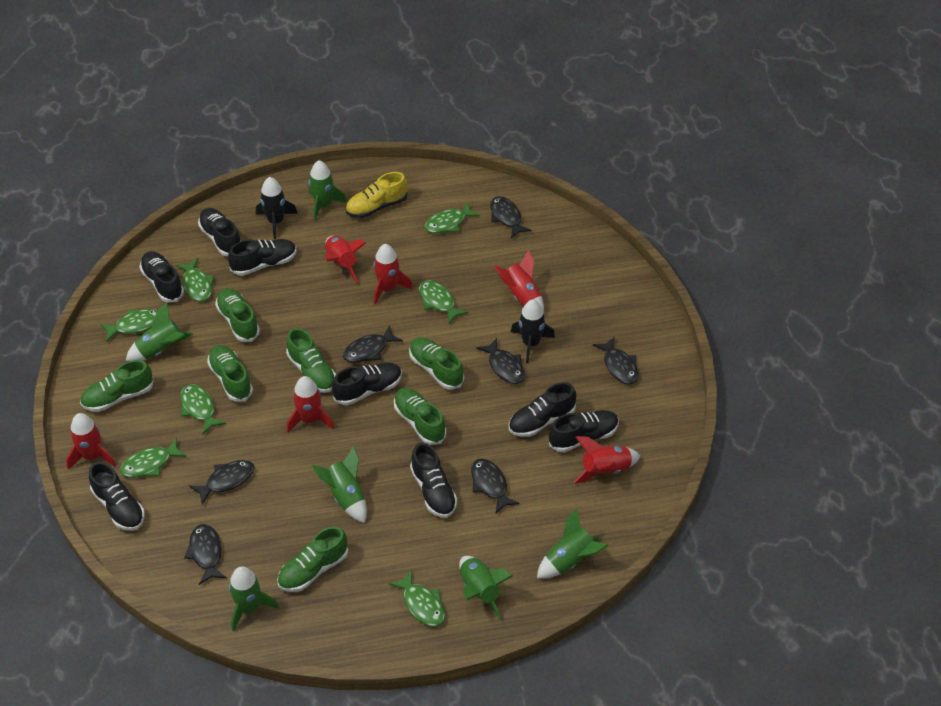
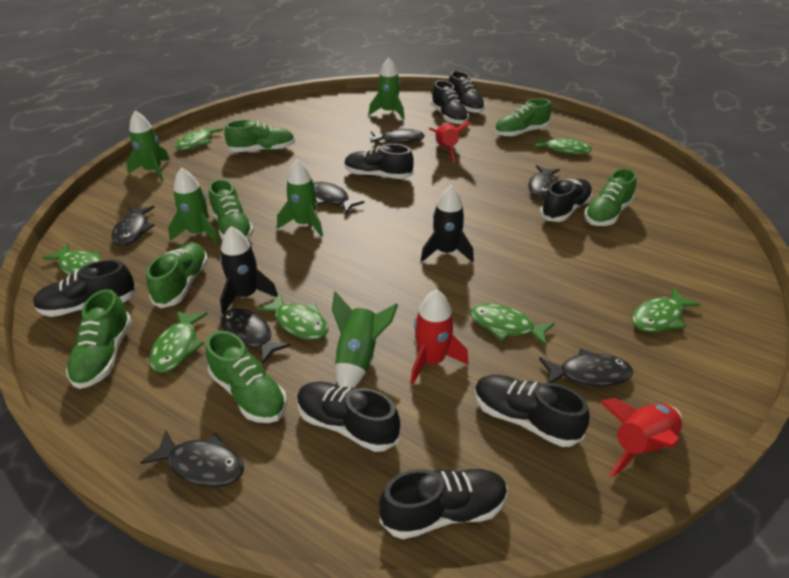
green rocket: [126,302,193,361] [229,566,279,631] [309,160,347,221] [312,446,367,523] [459,556,513,619] [537,508,609,579] = 6 -> [126,111,170,182] [168,168,219,244] [277,159,323,237] [332,291,398,388] [369,58,405,119] = 5
red rocket: [66,413,116,470] [287,376,334,432] [324,236,366,283] [373,244,413,305] [494,250,544,312] [573,436,640,484] = 6 -> [410,289,468,384] [429,122,472,163] [600,398,683,478] = 3
yellow shoe: [346,172,407,218] = 1 -> none = 0

